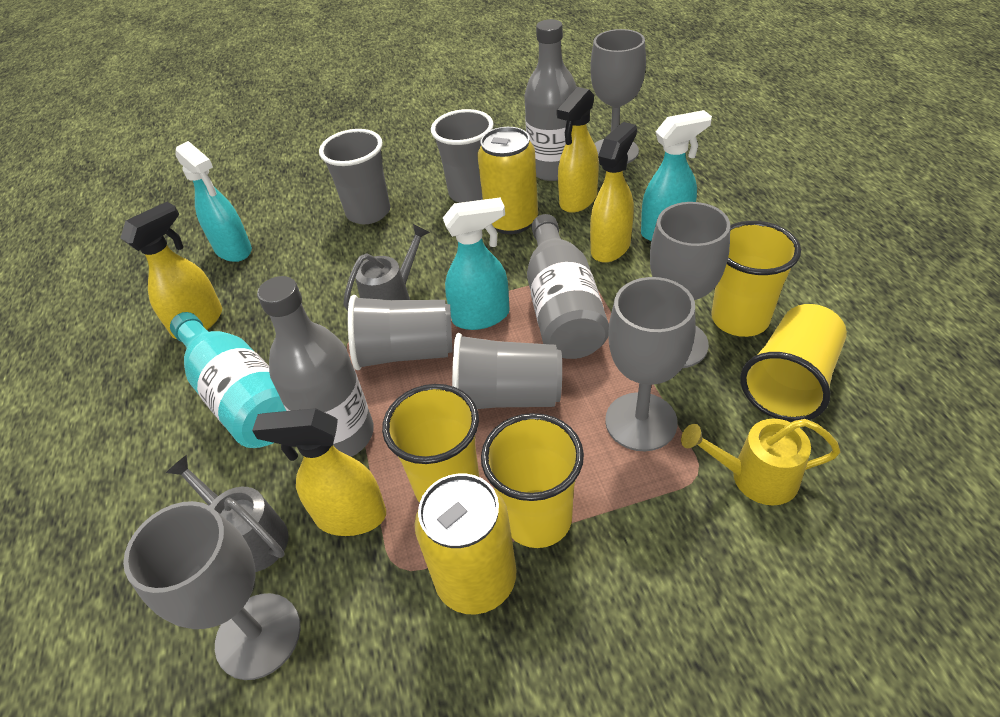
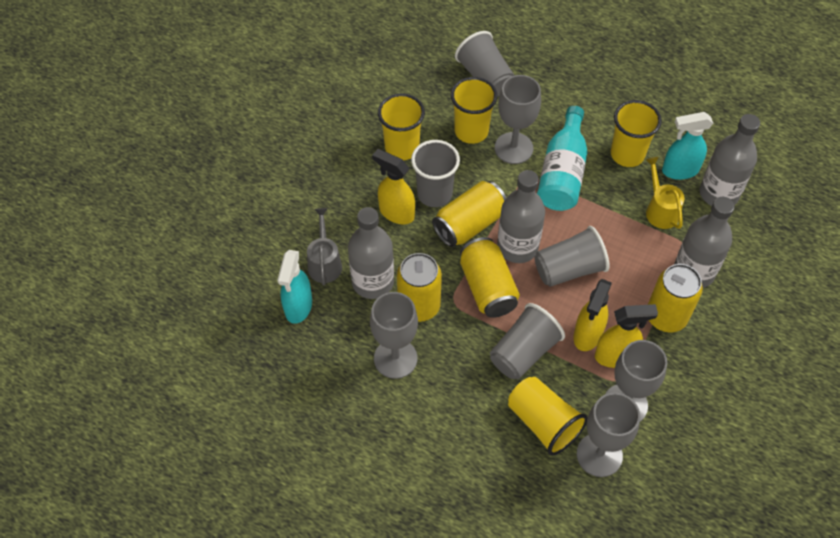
grey bottle: [257,276,374,457] [524,19,577,181] [527,214,609,359] = 3 -> [348,207,394,299] [497,170,545,263] [674,197,735,288] [700,114,760,206] = 4
grey watering can: [166,455,289,572] [343,224,430,311] = 2 -> [307,208,342,286] = 1
turquoise spray bottle: [175,141,252,262] [443,198,510,330] [641,110,712,241] = 3 -> [277,250,312,324] [662,112,714,180] = 2
yellow can: [414,474,516,614] [477,127,538,234] = 2 -> [397,253,442,322] [432,181,506,247] [460,237,520,318] [648,264,703,332] = 4
yellow spray bottle: [120,202,222,339] [252,408,386,536] [556,87,599,213] [590,122,637,263] = 4 -> [372,149,415,224] [573,279,612,351] [595,304,658,368] = 3

